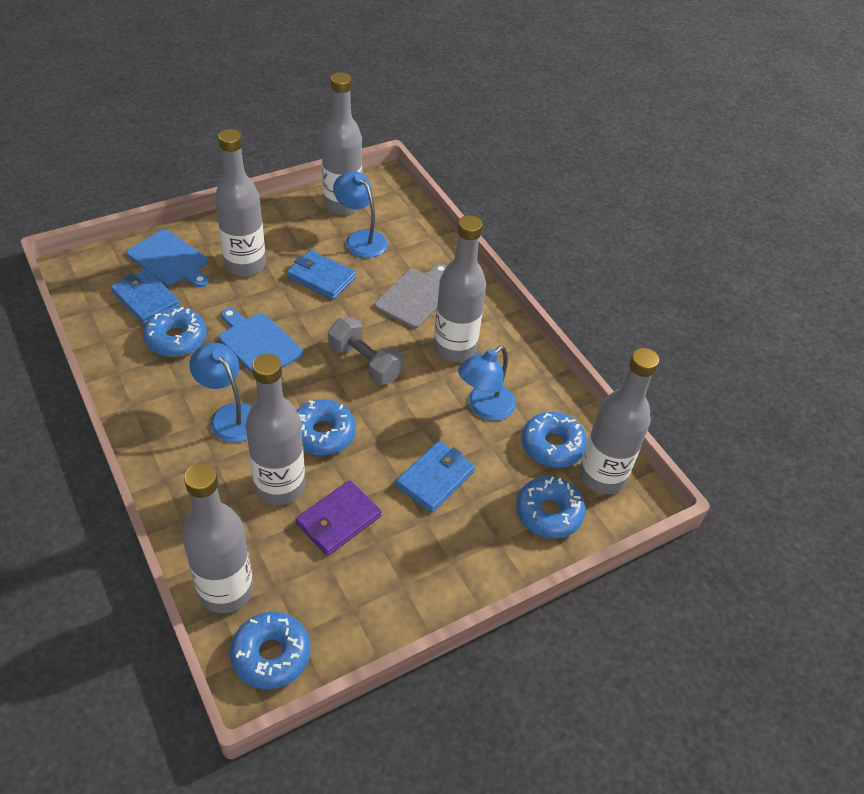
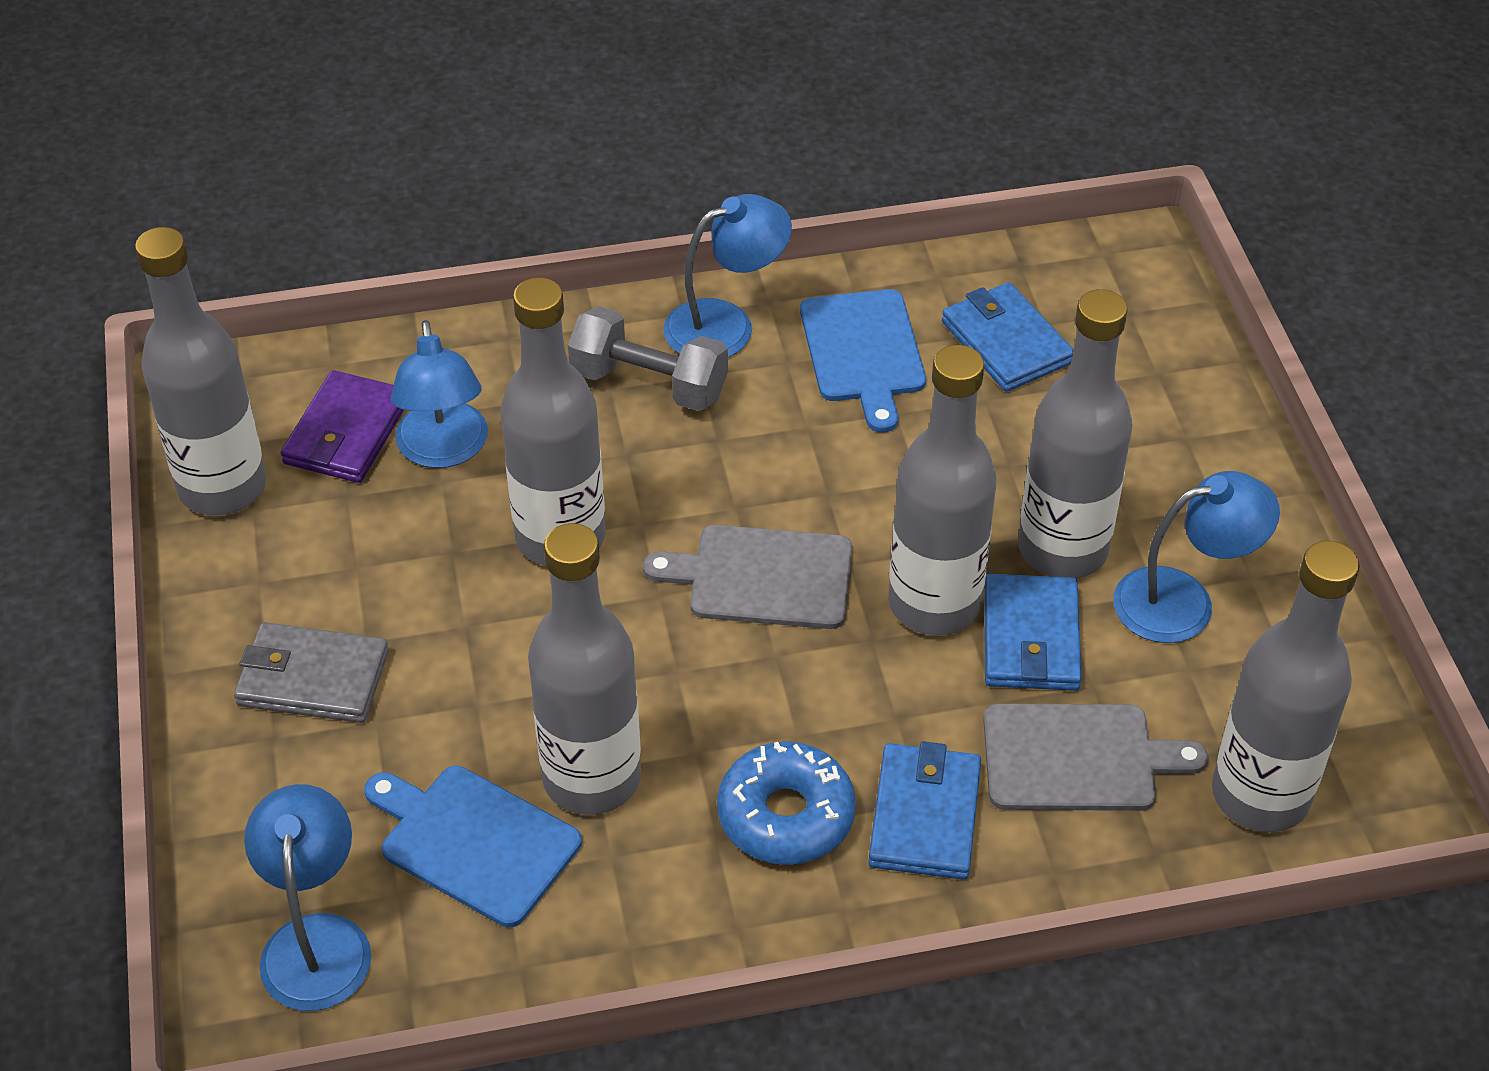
blue donut: [143,307,207,357] [230,612,311,689] [296,399,356,456] [516,476,586,538] [522,412,587,468] = 5 -> [717,741,856,865] = 1
blue lamp: [189,343,252,442] [333,171,388,258] [458,346,516,421] = 3 -> [244,784,371,1011] [391,320,488,468] [664,194,792,357] [1113,471,1280,643] = 4
grey cutting board: [375,264,447,329] = 1 -> [643,525,852,629] [983,704,1208,811] = 2
grey wallet: none = 0 -> [234,622,389,723] = 1

